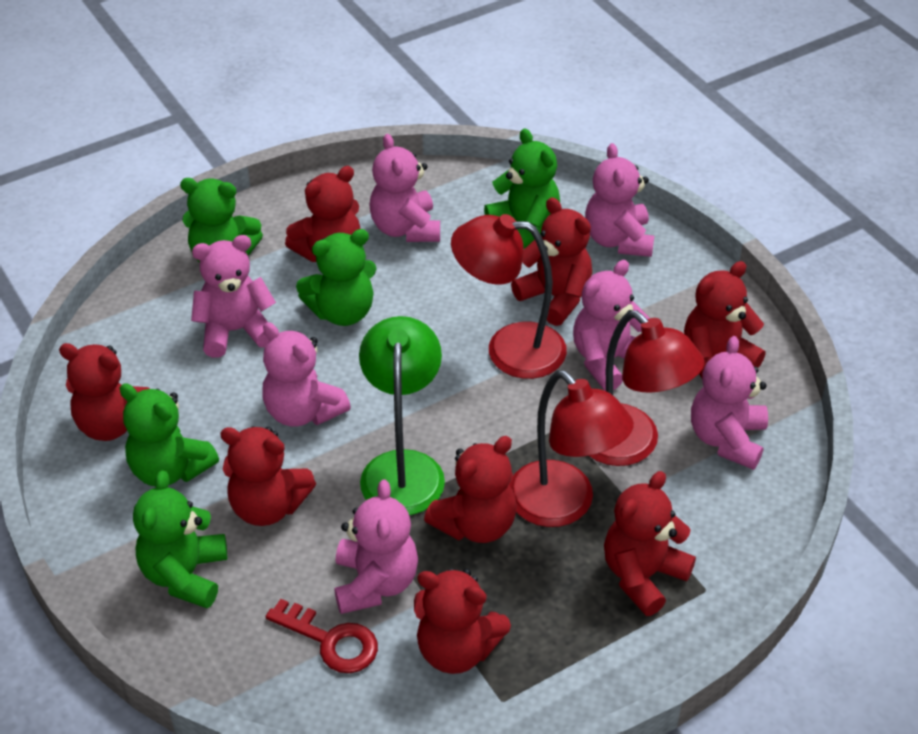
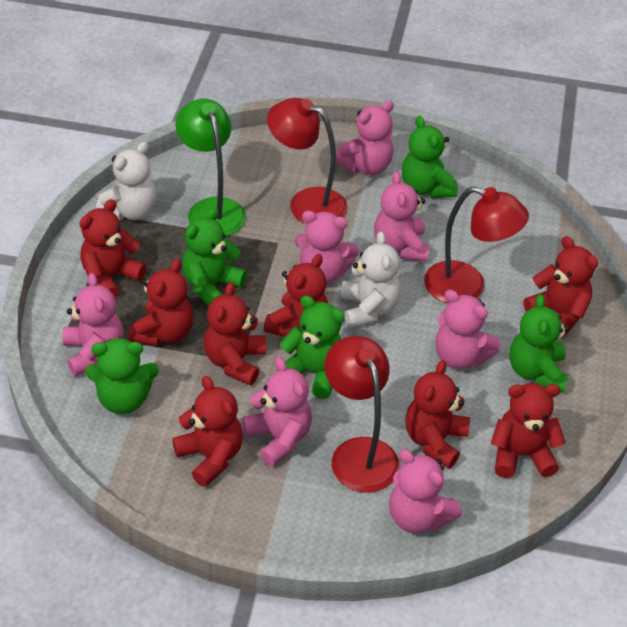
red key: [265,599,378,673] = 1 -> none = 0
white teddy bear: none = 0 -> [96,142,157,221] [341,231,401,329] = 2

